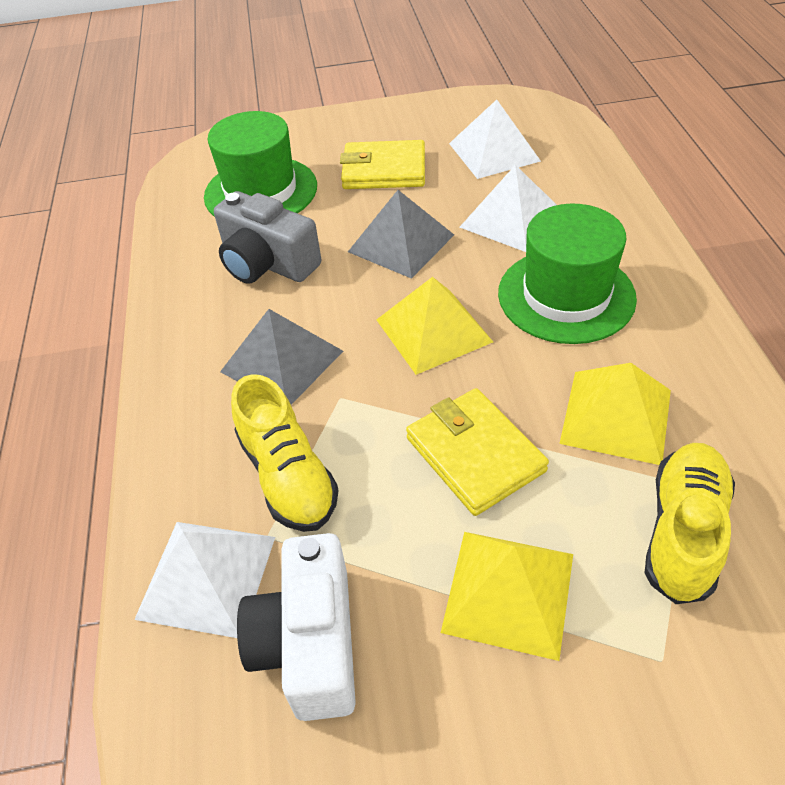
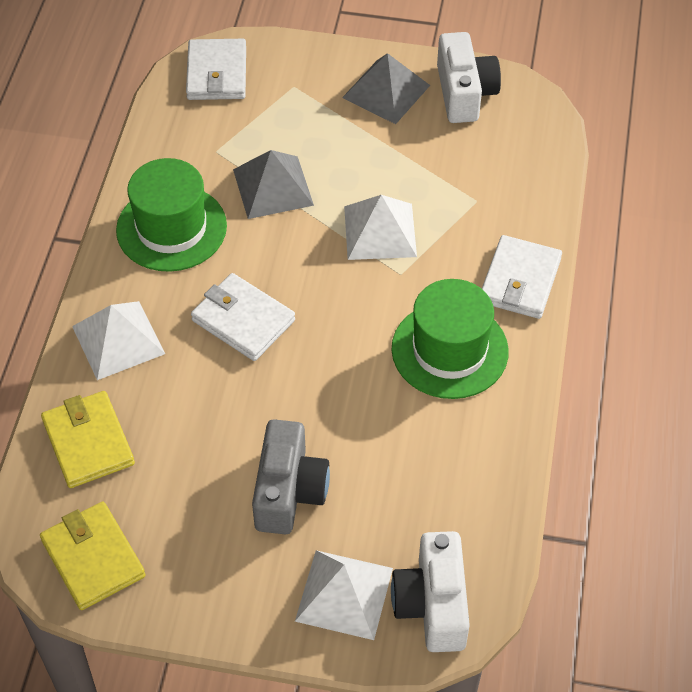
white camera: [237,533,356,721] = 1 -> [391,531,470,652] [437,32,501,123] = 2
white wallet: none = 0 -> [186,39,246,100] [191,273,295,361] [482,235,562,319] = 3
yellow pyramid: [376,277,493,375] [441,532,573,661] [559,363,671,465] = 3 -> none = 0
yellow shoe: [231,374,339,532] [645,443,735,604] = 2 -> none = 0

